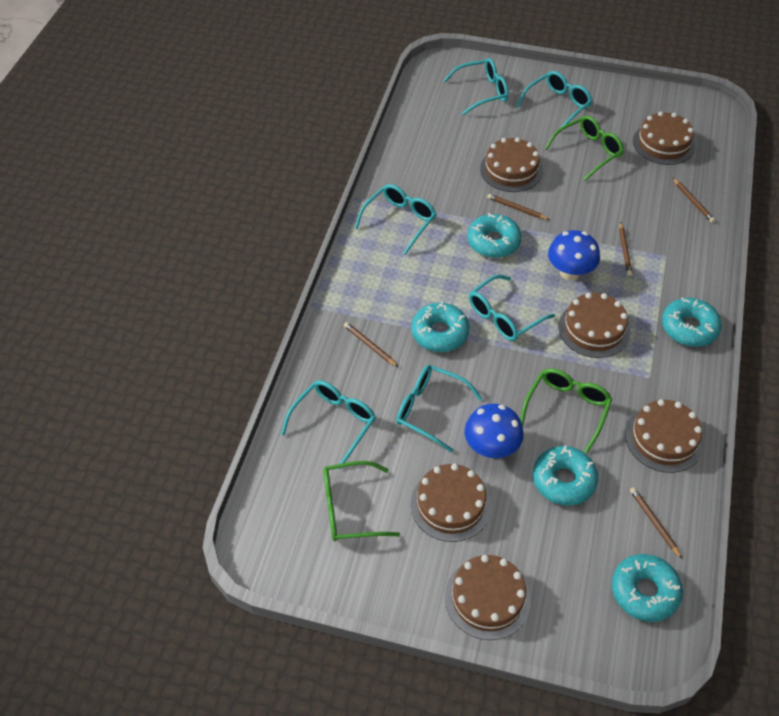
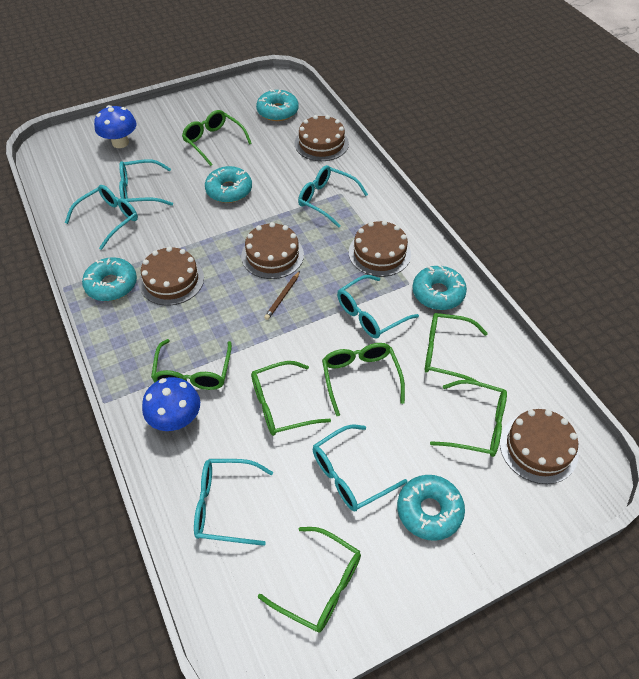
brown cake: [411,464,491,542] [445,555,531,640] [480,137,543,192] [558,293,630,358] [625,399,703,473] [633,111,695,165] = 6 -> [139,246,204,306] [241,222,304,279] [295,115,349,161] [349,220,411,277] [500,409,579,484] = 5
brown pencil: [344,322,398,367] [487,194,550,220] [619,222,633,276] [630,487,682,559] [673,178,715,223] = 5 -> [264,271,300,320] = 1
green glasses: [323,461,400,541] [520,368,613,453] [545,116,624,181] = 3 -> [151,339,232,390] [182,110,252,166] [251,361,331,436] [258,527,361,633] [322,343,405,416] [425,313,488,387] [430,380,507,457] = 7

